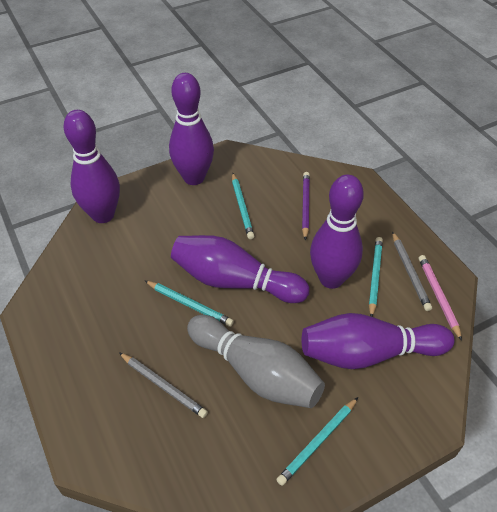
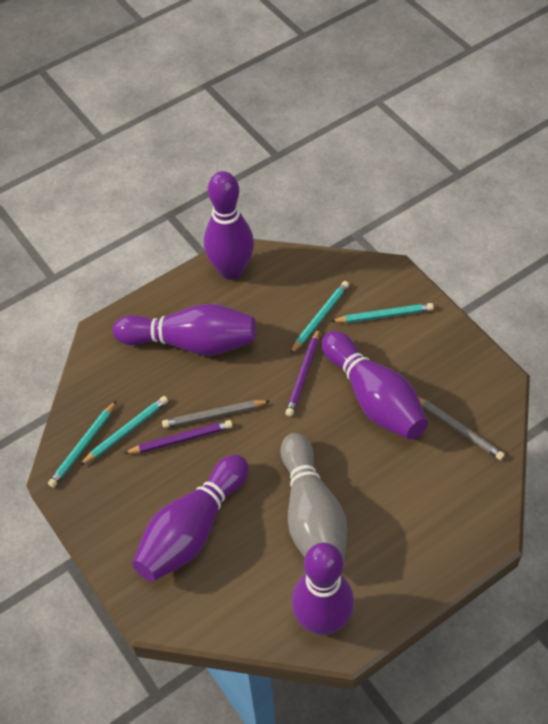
pink pencil: [419,255,462,341] = 1 -> none = 0
purple pencil: [302,172,310,240] = 1 -> [124,420,233,454] [285,328,319,417] = 2

